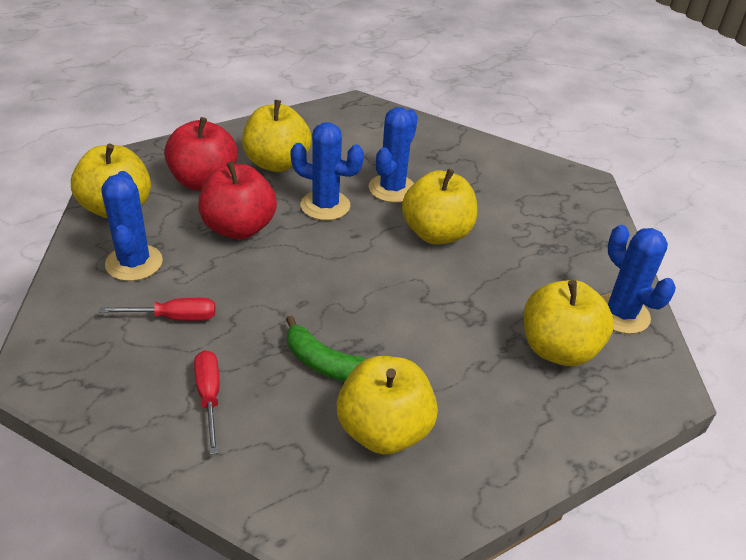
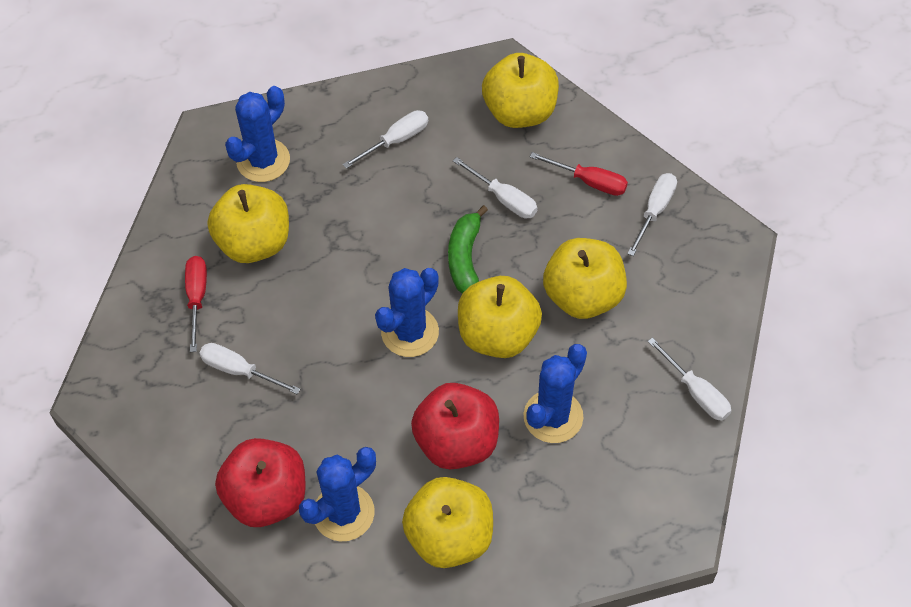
white screwdriver: none = 0 -> [199,343,300,394] [343,110,428,169] [453,157,537,218] [627,173,677,256] [648,337,731,421] = 5

